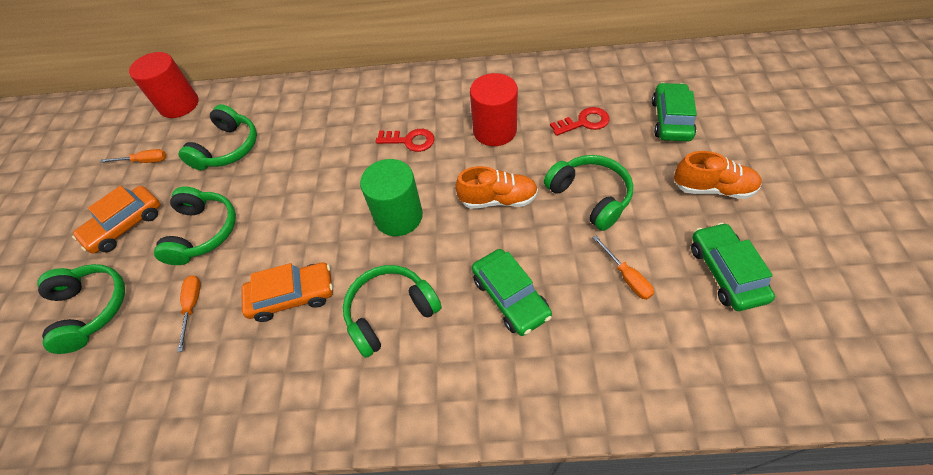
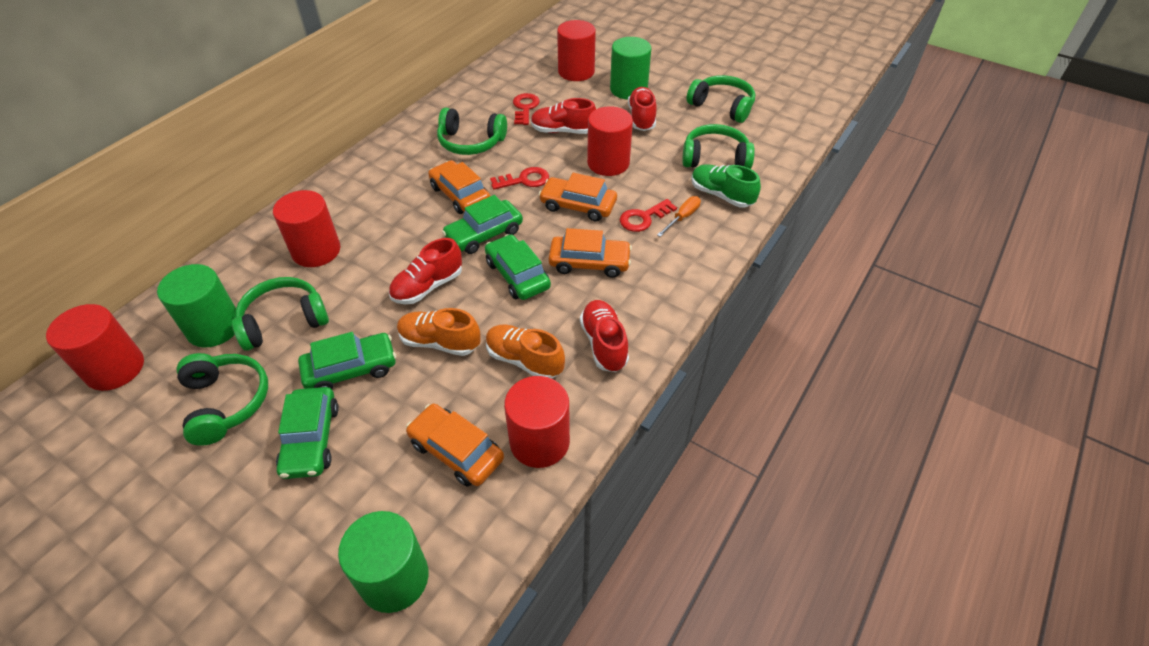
green car: [472,249,552,336] [652,83,697,142] [691,223,775,311] = 3 -> [276,387,339,479] [298,332,396,389] [442,195,523,254] [485,234,551,300] = 4
green cylinder: [360,159,423,236] = 1 -> [157,264,236,348] [338,511,429,613] [610,37,652,100] = 3
green shoe: none = 0 -> [691,164,761,208] = 1
orange car: [72,186,161,254] [241,262,333,322] = 2 -> [406,404,504,487] [428,160,490,214] [539,173,617,221] [549,228,632,278] = 4
orange screwdriver: [100,149,166,163] [177,275,201,352] [593,236,654,300] = 3 -> [657,196,701,237] = 1
red cylinder: [129,52,199,118] [470,73,518,146] = 2 -> [46,304,144,391] [273,190,340,267] [504,376,570,468] [557,20,596,81] [587,106,633,176] = 5
red key: [375,129,435,152] [550,107,610,136] = 2 -> [490,167,549,190] [513,93,540,125] [620,199,677,232] = 3
red shoe: none = 0 -> [389,238,462,304] [531,98,596,134] [580,300,629,372] [628,87,657,131] = 4

